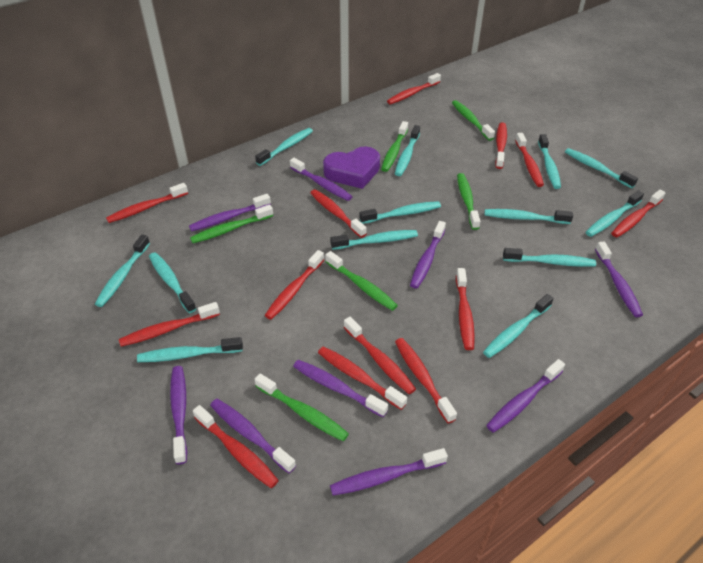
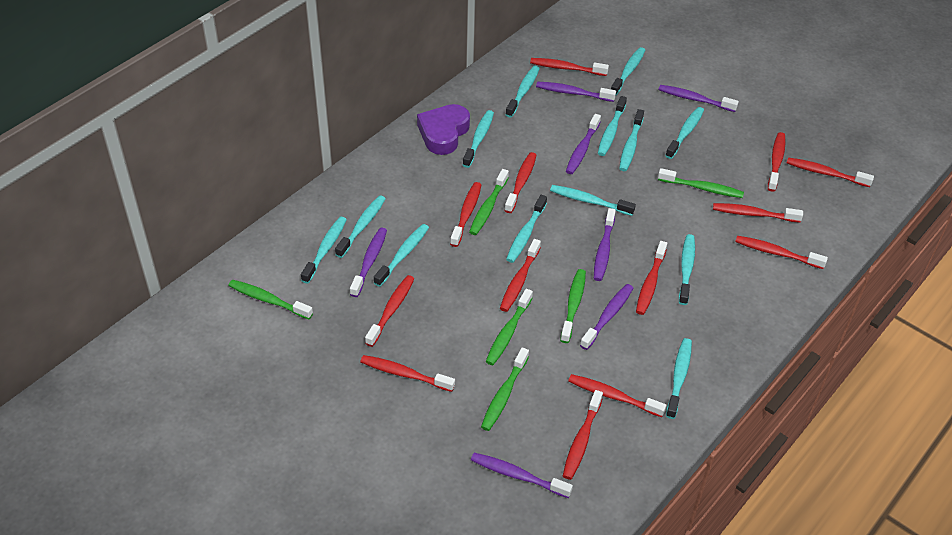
purple toothbrush: [170,366,187,464] [189,194,271,231] [210,399,296,473] [290,158,352,201] [293,360,388,417] [330,448,448,496] [410,221,446,289] [486,359,565,433] [595,242,643,317] = 9 -> [350,228,387,297] [471,453,573,498] [536,82,616,102] [566,114,601,174] [580,284,633,350] [594,208,616,281] [658,85,739,112] = 7

